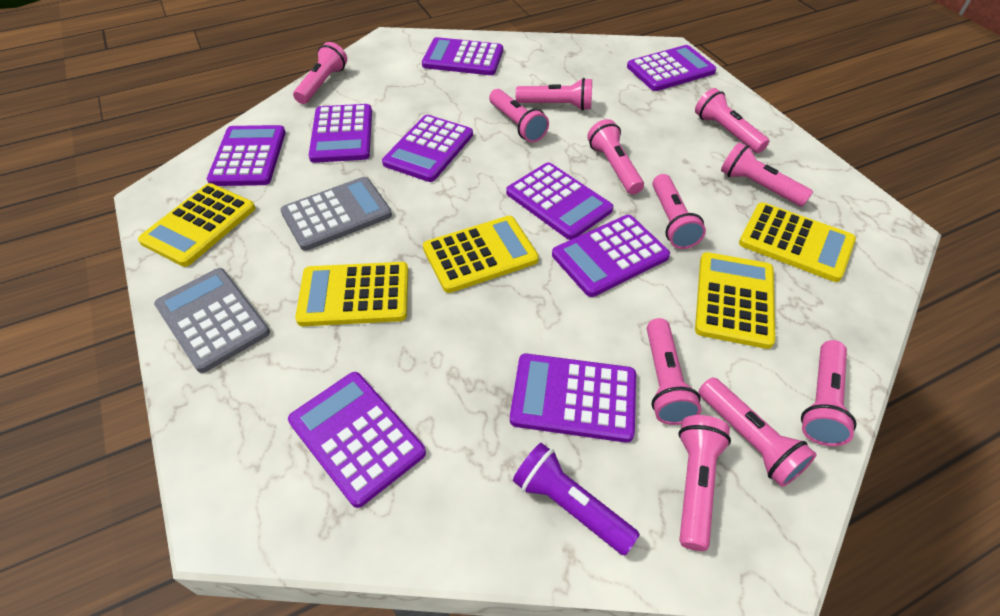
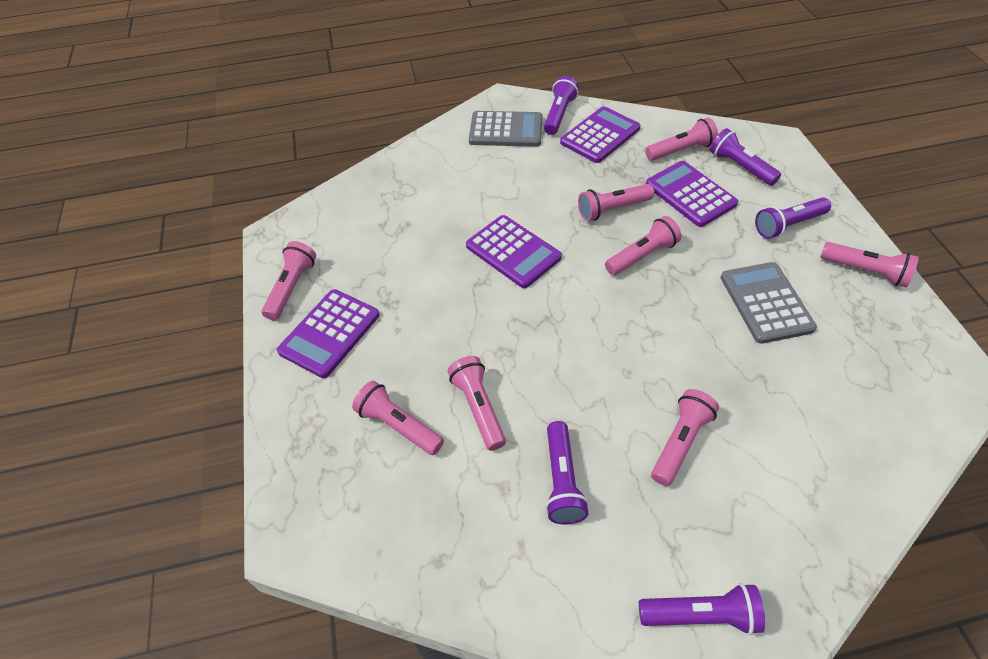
pink flashlight: [293,42,347,104] [489,89,549,142] [515,78,592,111] [587,119,644,194] [647,318,702,425] [652,174,706,249] [678,415,731,551] [695,88,769,153] [699,377,817,487] [721,142,813,207] [801,340,857,446] = 11 -> [262,241,316,320] [352,381,444,455] [447,356,506,451] [578,184,654,221] [605,216,681,275] [645,118,718,161] [651,389,719,486] [820,242,919,287] = 8
purple calculator: [207,125,286,186] [288,372,426,508] [309,104,372,163] [382,115,473,182] [422,37,503,75] [506,162,613,240] [510,353,636,443] [552,215,670,297] [627,45,716,91] = 9 -> [277,289,379,378] [466,215,562,288] [560,106,640,163] [646,161,738,227] = 4
purple flashlight: [513,443,640,555] = 1 -> [544,76,579,135] [545,421,589,524] [639,583,765,635] [710,128,781,186] [755,197,831,239] = 5
yellow calculator: [138,183,255,267] [295,262,408,326] [423,216,539,293] [695,252,775,349] [739,202,856,282] = 5 -> none = 0

